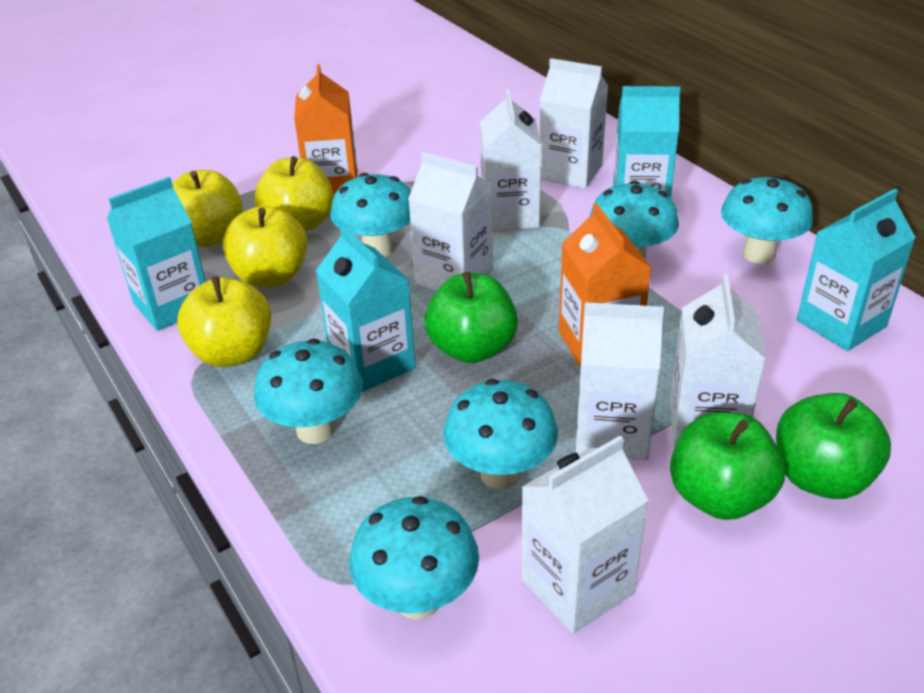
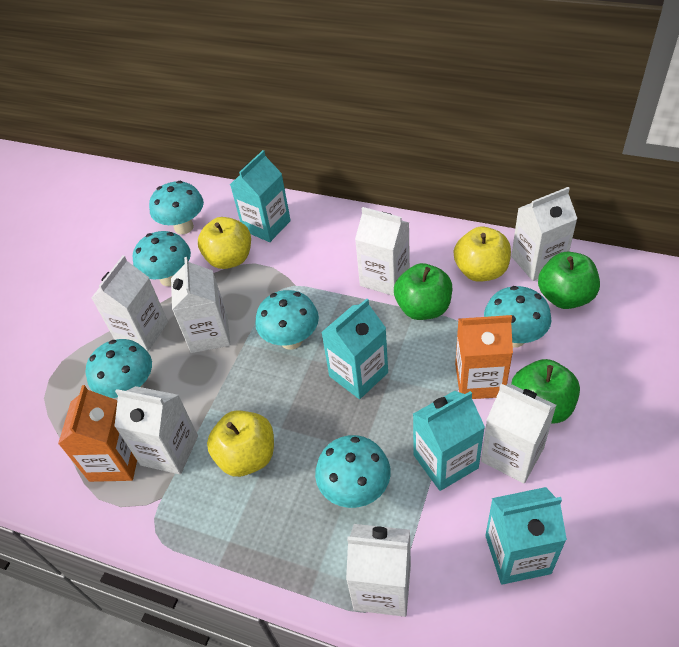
white carton: [408,152,493,291] [480,89,542,230] [521,436,648,634] [539,58,608,189] [576,302,664,460] [670,274,766,446] = 6 -> [92,255,168,351] [114,386,198,475] [171,257,230,353] [346,524,411,617] [355,207,410,296] [481,383,556,483] [511,187,578,281] = 7
yellow apple: [172,170,243,247] [177,276,271,367] [223,206,308,288] [255,156,334,232] = 4 -> [198,217,251,269] [207,410,274,477] [454,227,511,282] = 3

